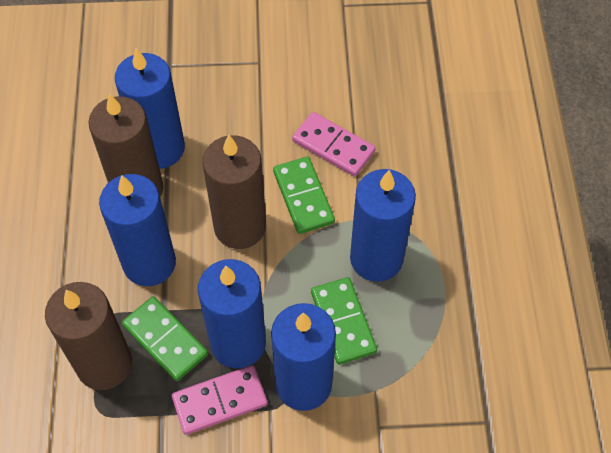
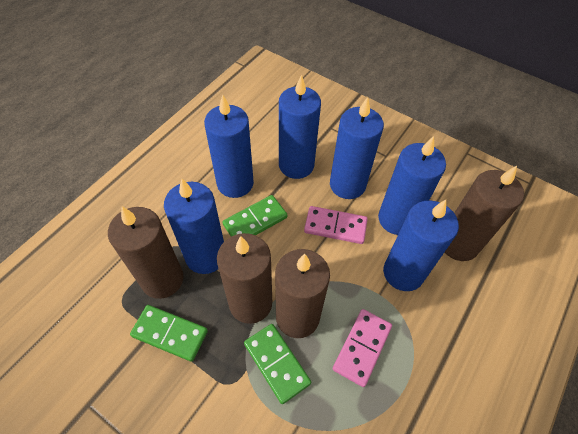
blue candle: [99,174,176,286] [115,48,185,169] [198,259,266,368] [271,303,336,411] [350,169,416,282] = 5 -> [164,179,224,274] [204,95,254,198] [279,75,321,179] [330,97,384,199] [378,136,446,235] [383,200,459,291] = 6
brown candle: [45,282,132,390] [88,93,163,197] [202,135,266,249] = 3 -> [108,207,183,299] [217,233,272,324] [275,249,330,338] [445,166,524,261] = 4

